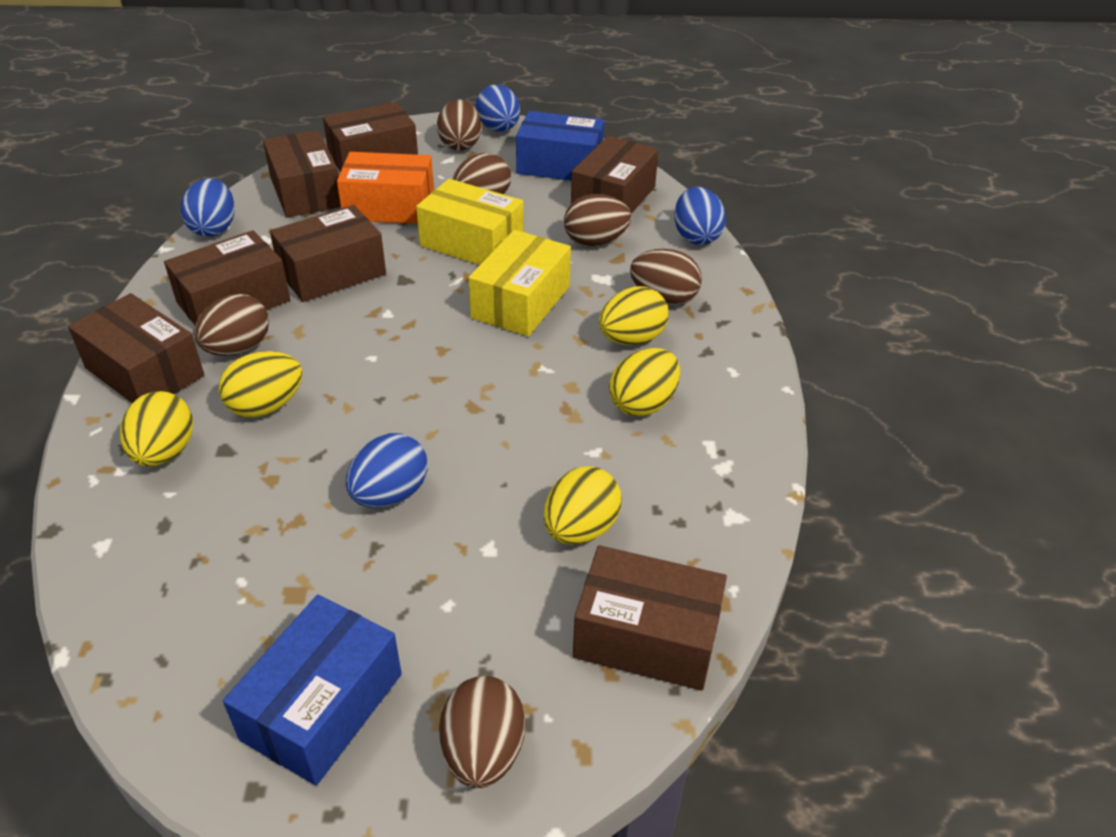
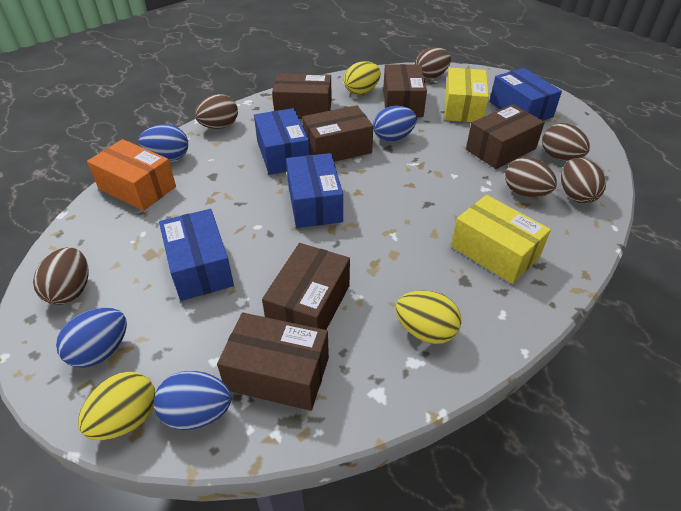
blue box: [223,595,402,785] [516,111,604,181] = 2 -> [159,209,234,301] [254,108,310,175] [286,153,343,228] [490,68,562,121] = 4
brown box: [68,293,204,403] [164,230,290,325] [263,130,341,217] [270,205,386,302] [323,102,418,172] [571,136,659,214] [573,545,727,691] = 7 -> [217,313,329,411] [262,243,350,330] [272,73,332,119] [302,105,373,162] [383,64,427,117] [466,104,545,169] = 6
yellow egg: [120,391,193,466] [219,351,303,417] [544,466,622,545] [599,286,669,345] [609,348,680,417] = 5 -> [78,372,155,440] [344,61,381,95] [395,290,461,344] = 3

